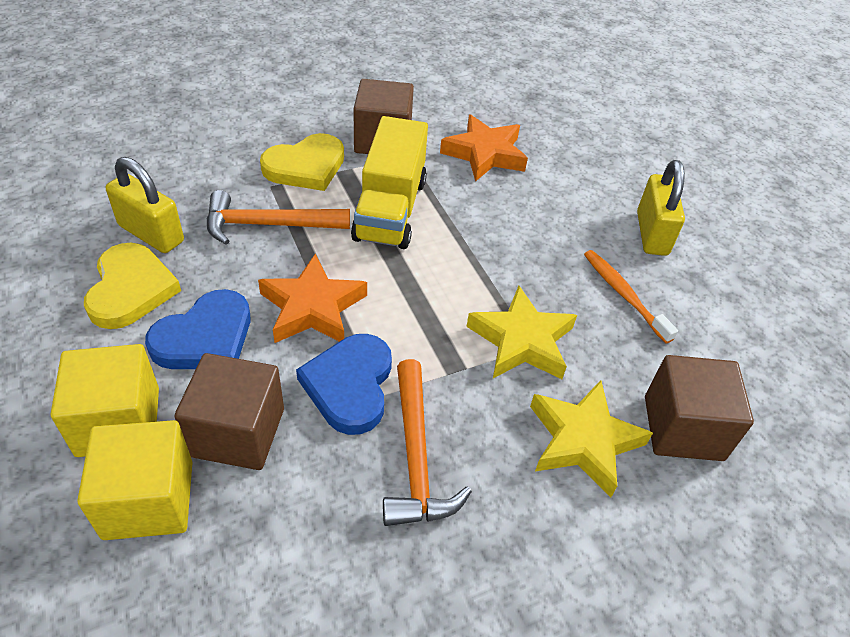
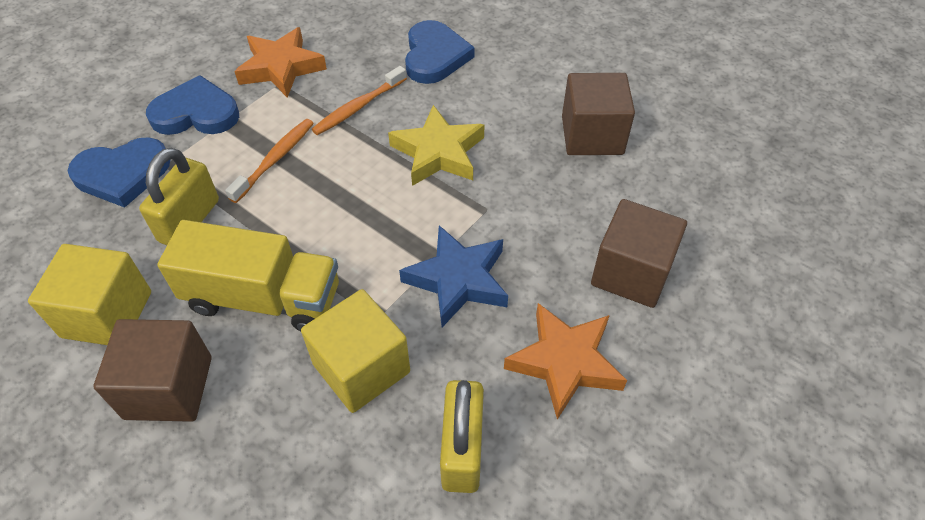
blue heart: [145,289,251,369] [296,334,392,435] = 2 -> [68,138,170,208] [146,75,239,135] [405,20,475,84] = 3
blue star: none = 0 -> [399,225,508,327] = 1
orange hammer: [207,190,350,245] [383,359,472,526] = 2 -> none = 0
orange toothbrush: [584,250,678,343] = 1 -> [225,119,314,203] [312,66,407,135] = 2
yellow heart: [84,243,181,329] [260,133,344,191] = 2 -> none = 0
yellow star: [466,286,577,379] [530,380,653,497] = 2 -> [388,105,485,186] = 1

